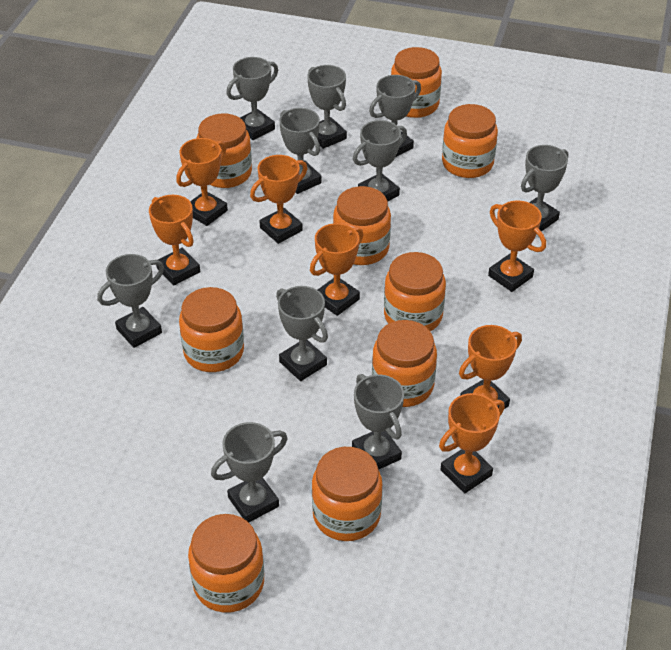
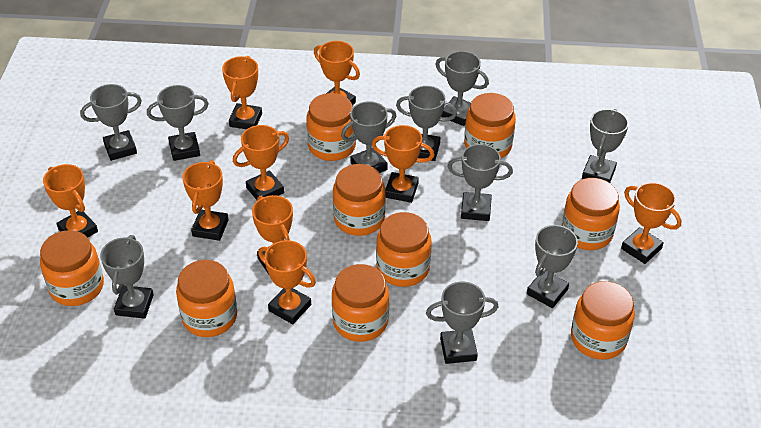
orange trophy: [149,195,200,285] [176,138,228,226] [250,155,307,244] [310,223,363,316] [439,393,505,493] [459,325,522,408] [488,201,546,292] = 7 -> [43,164,98,237] [182,160,228,241] [222,56,262,129] [233,125,289,200] [252,195,293,275] [258,240,316,324] [314,41,360,105] [372,125,434,203] [621,182,682,264] = 9

